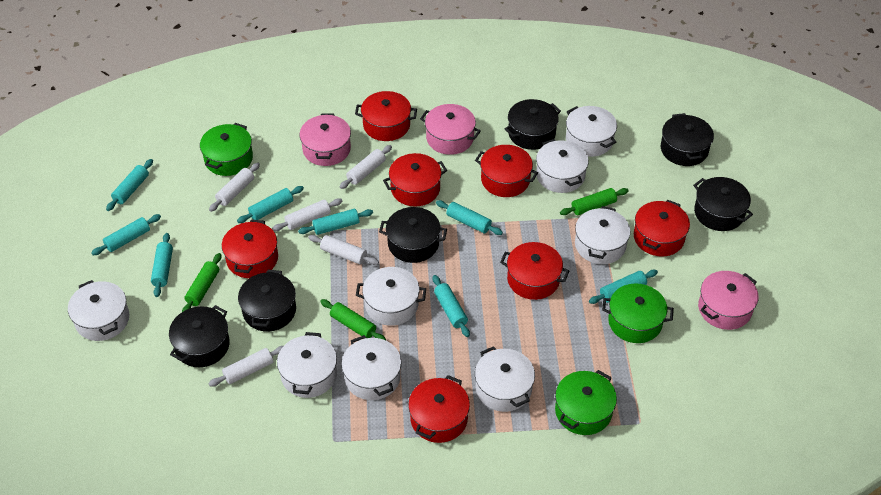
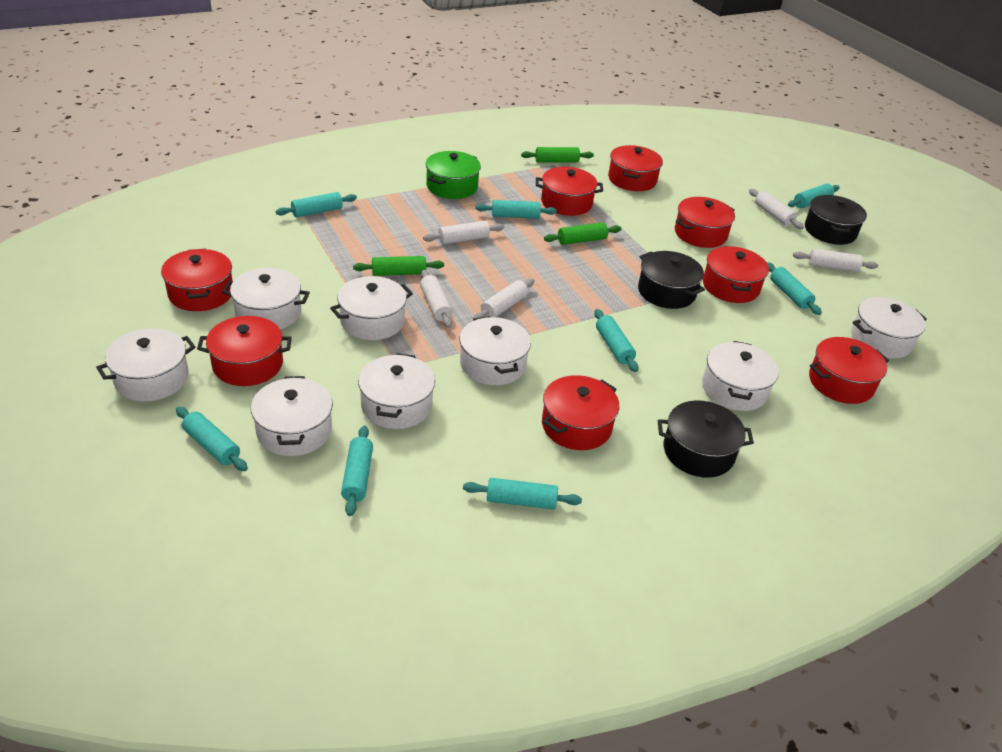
black pot: [169,305,230,367] [238,270,296,332] [379,207,447,263] [505,99,561,150] [661,113,714,166] [693,177,753,231] = 6 -> [638,251,705,309] [658,400,754,478] [805,195,867,245] = 3
green pot: [200,123,253,176] [555,370,617,435] [602,284,674,343] = 3 -> [425,151,481,199] = 1
pink pot: [300,113,351,166] [420,104,481,155] [698,271,759,330] = 3 -> none = 0
red pot: [222,219,278,278] [355,91,417,141] [383,153,447,207] [408,375,470,443] [475,145,538,197] [500,242,569,300] [634,200,690,256] = 7 -> [161,249,232,311] [197,316,292,386] [536,167,603,216] [542,375,619,450] [608,145,663,191] [675,197,735,248] [703,246,769,303] [809,337,889,404] = 8

